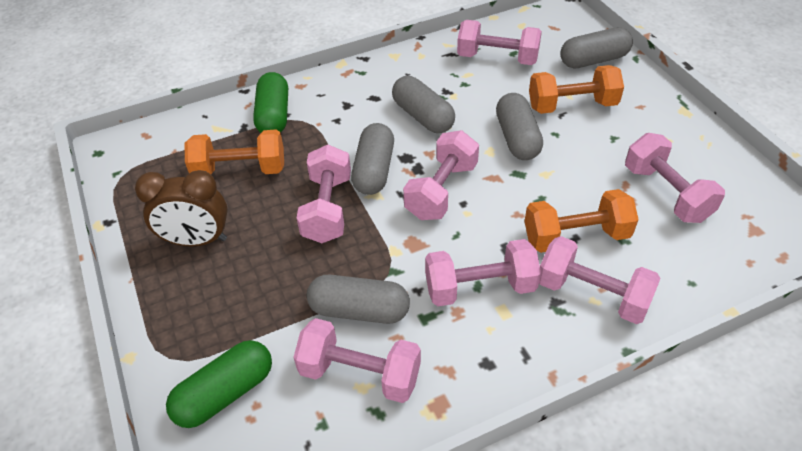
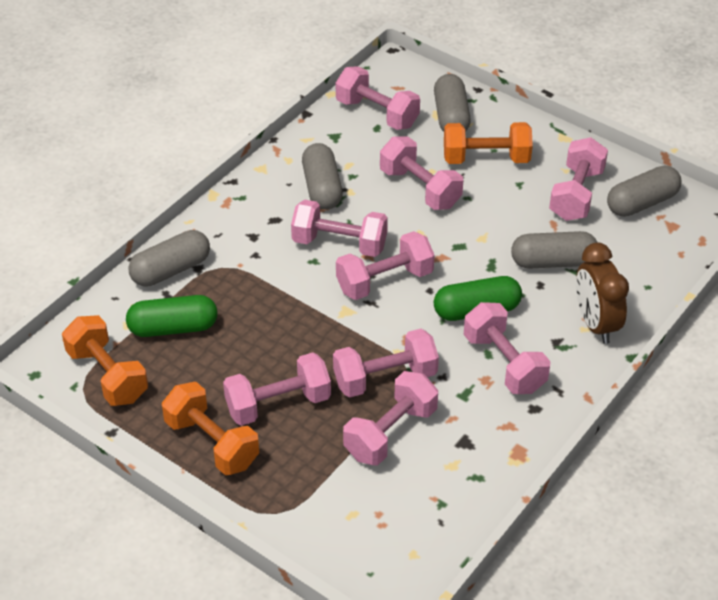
pink dumbbell: [293,318,421,403] [297,145,351,243] [403,130,479,220] [425,239,541,306] [457,20,542,65] [539,236,661,324] [625,133,725,223] = 7 -> [223,352,331,426] [291,200,388,257] [333,329,439,398] [336,66,420,130] [336,231,435,300] [343,371,438,466] [380,136,463,210] [464,302,551,394] [549,137,608,221] = 9

